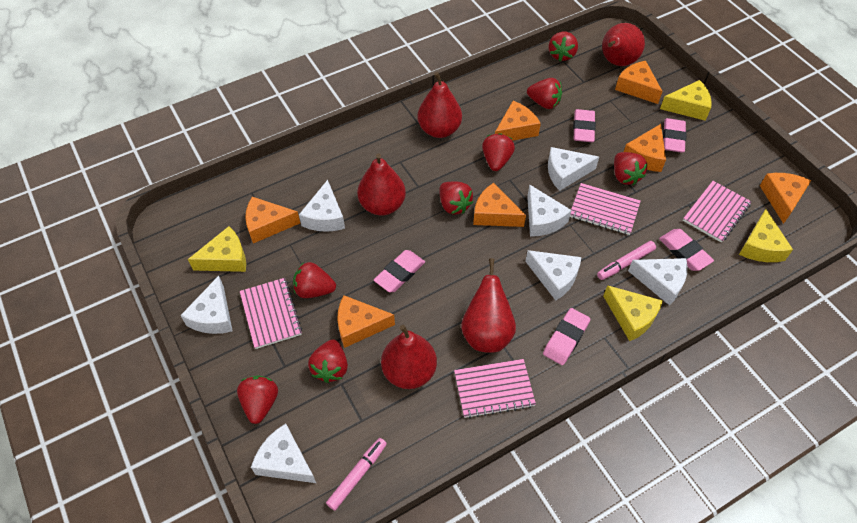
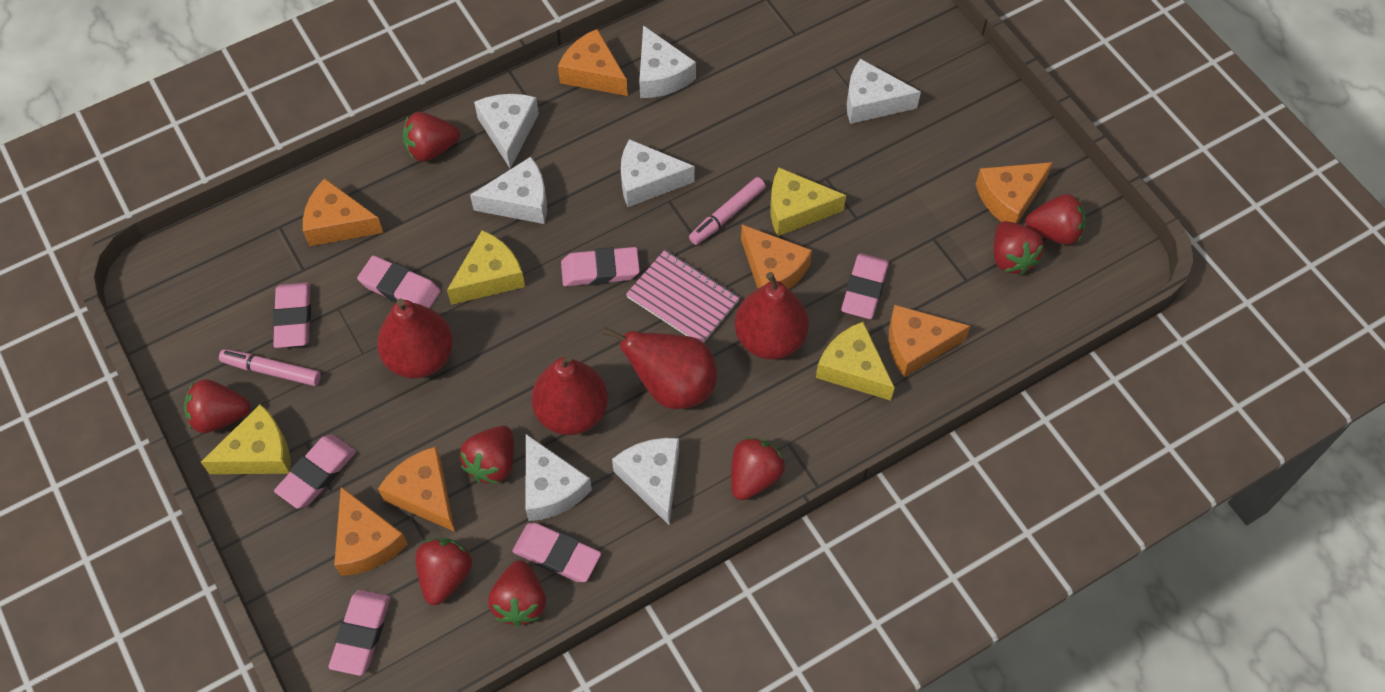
pink eraser: [374,250,425,292] [543,308,590,365] [573,109,596,142] [659,229,714,271] [663,118,686,153] = 5 -> [273,283,311,348] [274,435,356,509] [329,590,391,676] [357,256,441,308] [512,523,601,582] [561,247,640,286] [841,253,889,319] = 7
pink notebook: [240,278,302,349] [454,359,536,418] [570,183,641,235] [683,181,752,243] = 4 -> [626,250,740,342] = 1
red pear: [357,153,406,216] [381,325,437,389] [417,72,462,138] [461,258,516,353] [602,23,645,66] = 5 -> [377,299,453,378] [531,354,608,435] [602,327,717,409] [735,272,809,359] = 4

